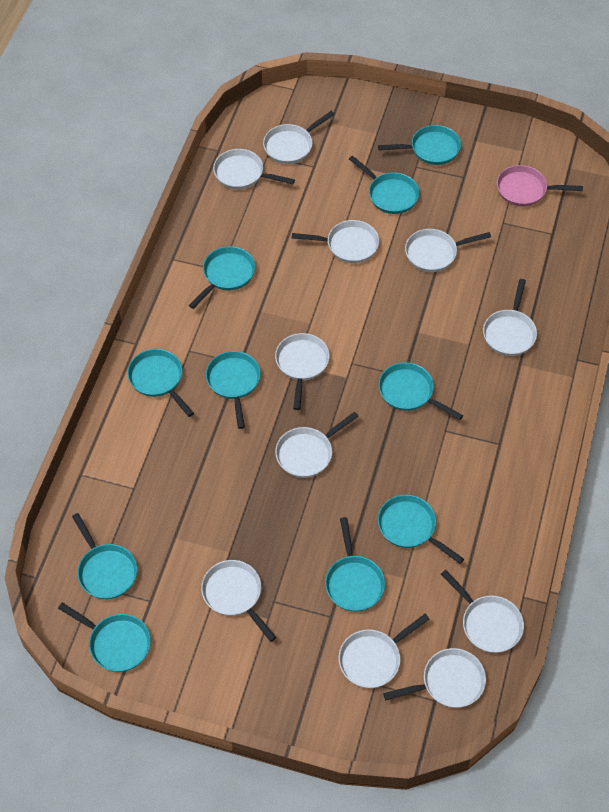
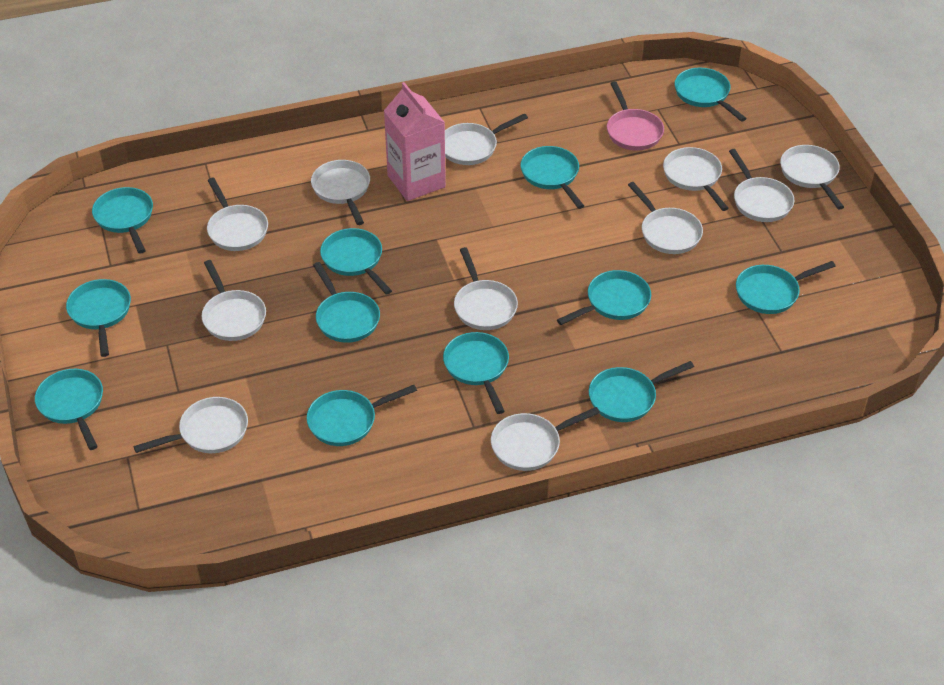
pink carton: none = 0 -> [384,82,446,201] = 1
turquoise pan: [58,602,151,672] [72,513,137,599] [127,349,194,417] [189,246,255,309] [206,351,261,429] [325,517,385,612] [349,156,420,214] [378,125,461,165] [378,495,464,564] [379,362,463,420] = 10 -> [35,369,103,450] [66,279,131,357] [92,187,153,254] [307,385,417,446] [313,262,380,343] [320,228,392,295] [443,332,509,414] [521,146,584,209] [557,270,651,325] [589,361,694,422] [675,68,747,122] [736,261,835,314] = 12

